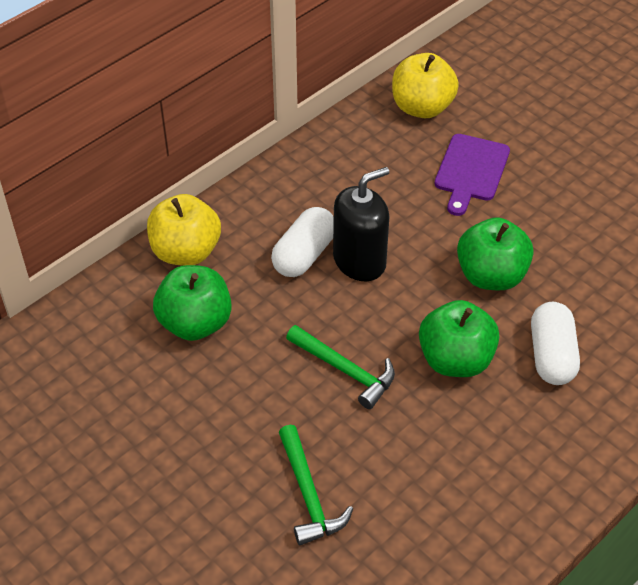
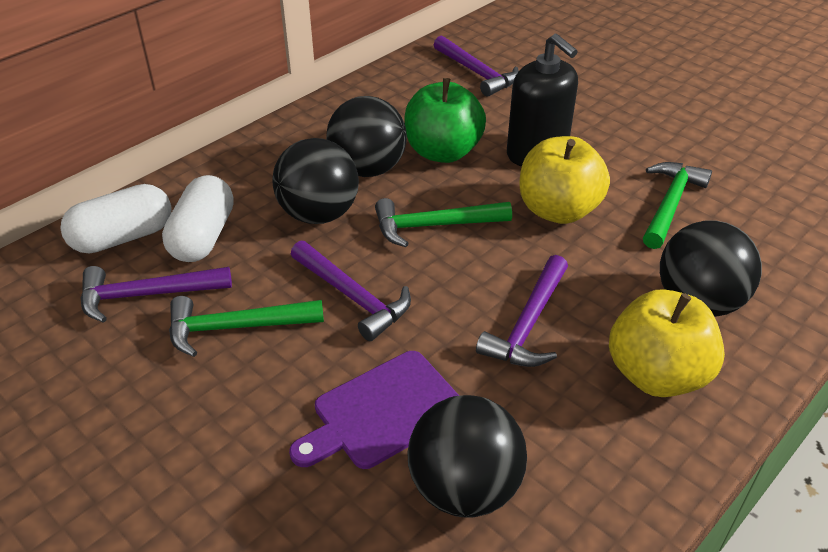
black ball: none = 0 -> [273,138,359,224] [326,96,407,177] [407,395,527,518] [660,220,762,317] = 4
green apple: [153,265,232,341] [419,300,499,377] [457,217,533,290] = 3 -> [404,78,486,163] = 1
green hammer: [279,425,353,545] [286,325,395,409] = 2 -> [169,296,324,357] [375,198,512,247] [643,162,712,249] = 3
purple hammer: none = 0 -> [80,266,232,323] [291,241,411,341] [434,35,519,97] [476,255,568,367] = 4

